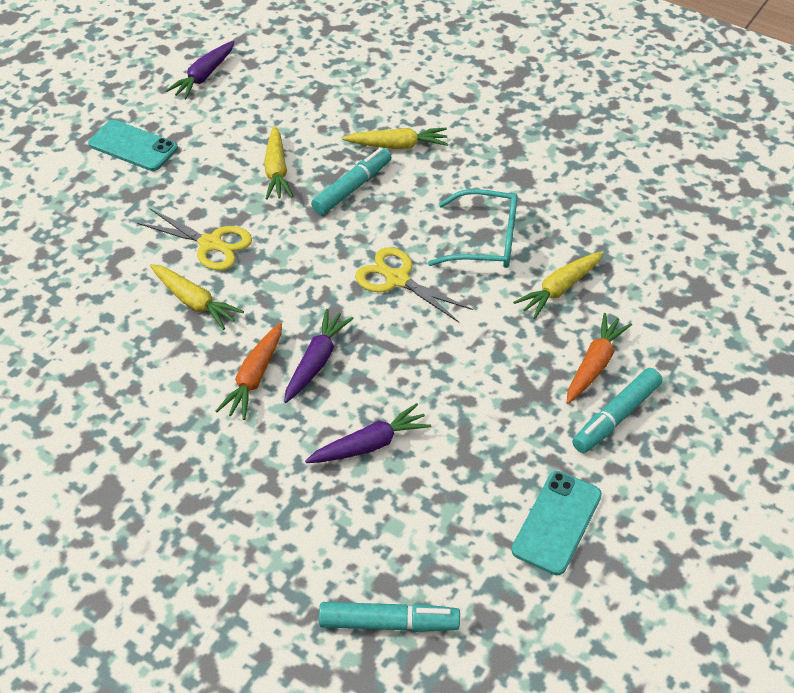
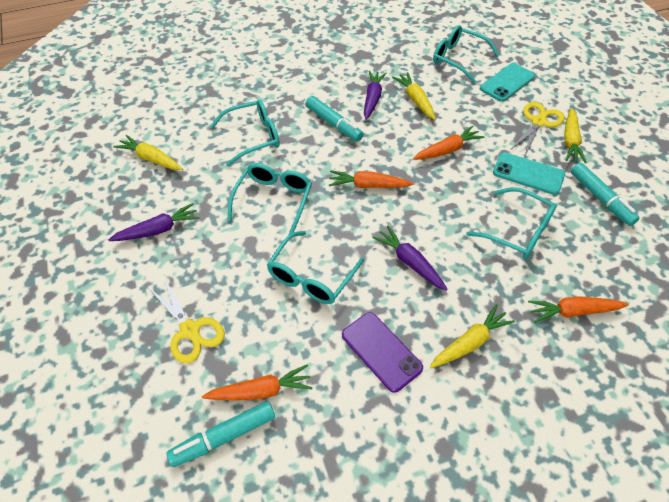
orange carrot: [216,323,282,420] [567,313,632,404] = 2 -> [202,364,313,400] [329,170,414,188] [413,125,485,160] [528,296,629,323] = 4
purple phone: none = 0 -> [342,312,423,393] = 1
turquoise glasses: [428,189,518,268] = 1 -> [210,99,280,166] [227,163,312,235] [267,231,364,304] [433,25,500,84] [466,187,557,258] = 5

